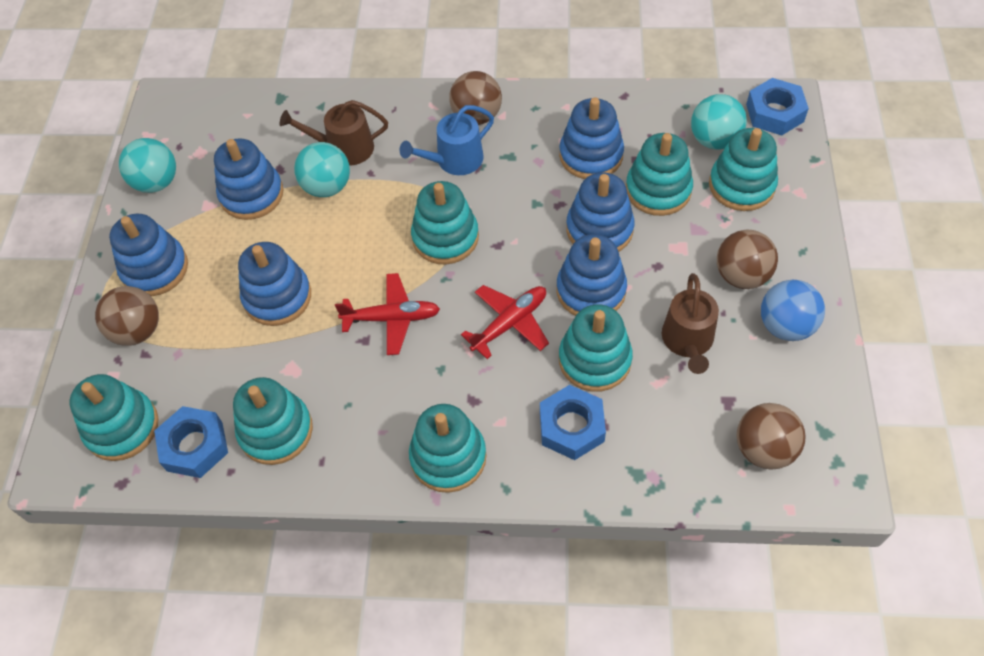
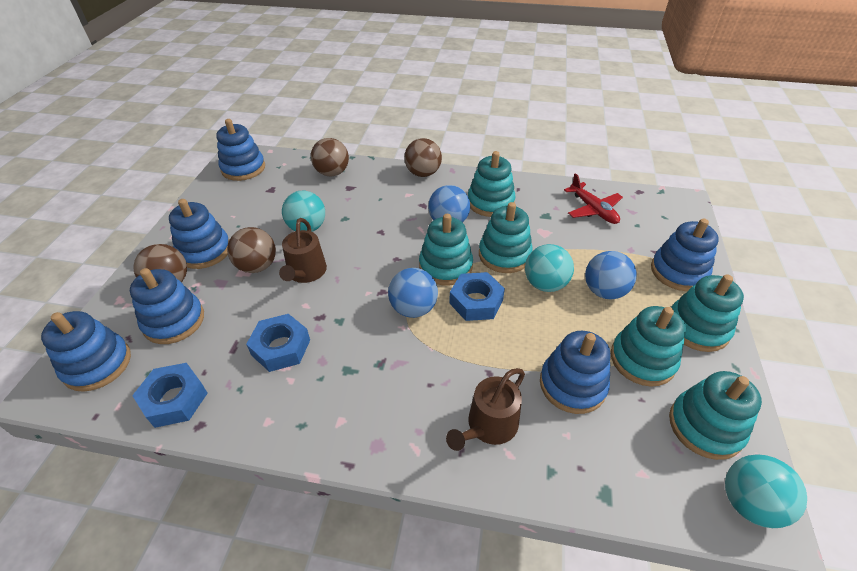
blue ball: [761,280,825,341] = 1 -> [388,268,438,318] [428,185,470,222] [585,251,637,299] = 3
blue watering can: [400,105,494,175] = 1 -> none = 0
red plane: [335,273,440,355] [461,285,549,359] = 2 -> [564,173,623,224] = 1
turquoise stacking toy: [70,374,159,461] [233,377,313,465] [409,404,487,493] [411,181,479,264] [559,304,633,392] [626,133,693,216] [709,128,778,211] = 7 -> [419,214,473,285] [468,151,516,217] [479,202,533,273] [611,306,686,387] [669,371,762,460] [671,275,744,352] = 6

